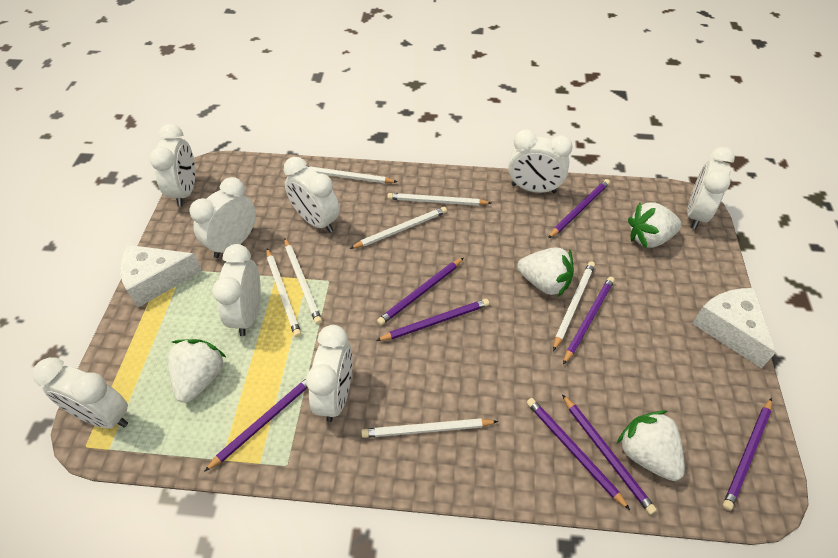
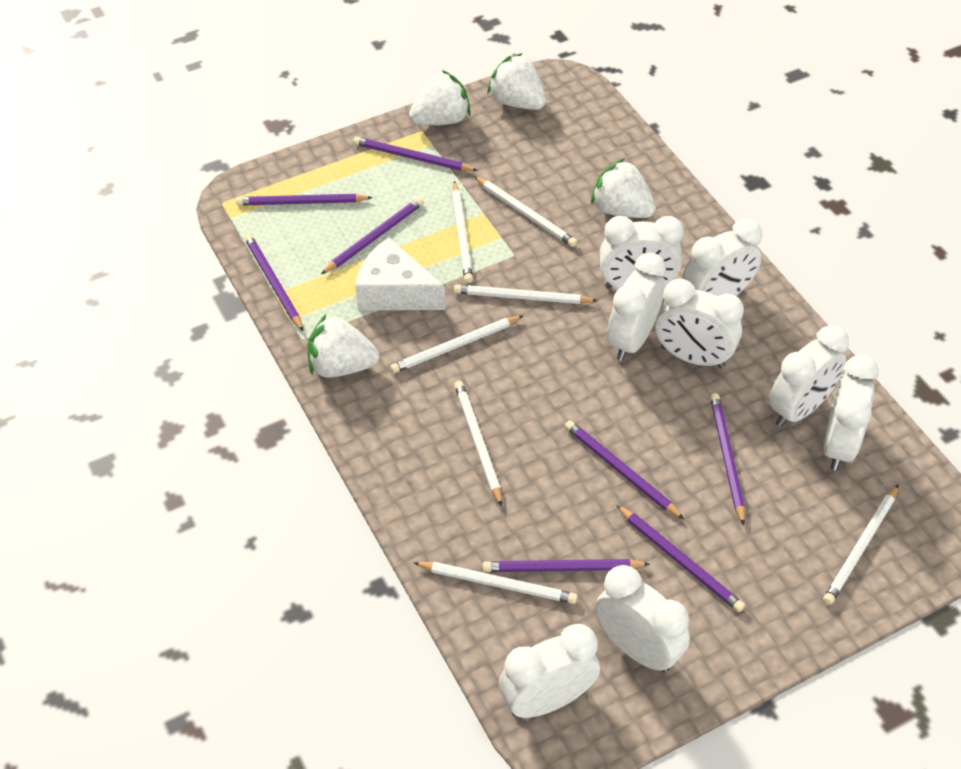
white cheese: [120,245,202,308] [692,288,776,368] = 2 -> [355,237,445,310] = 1

